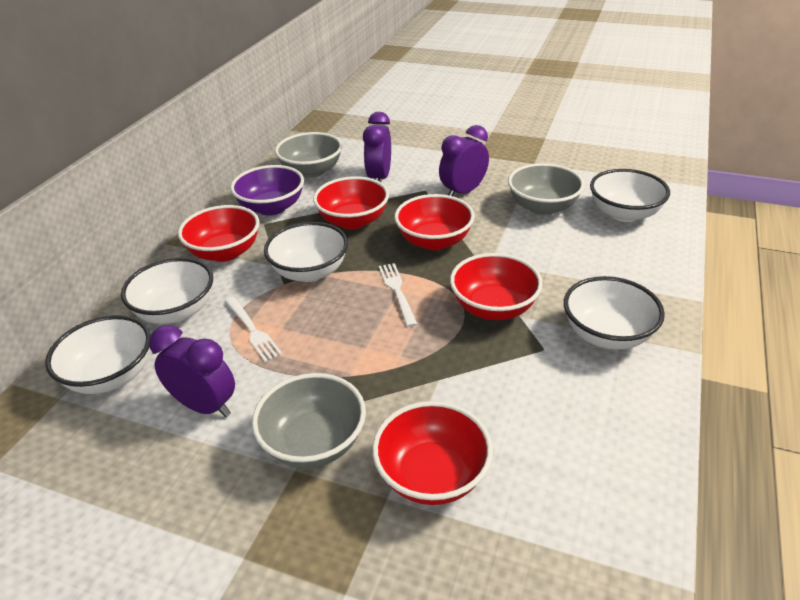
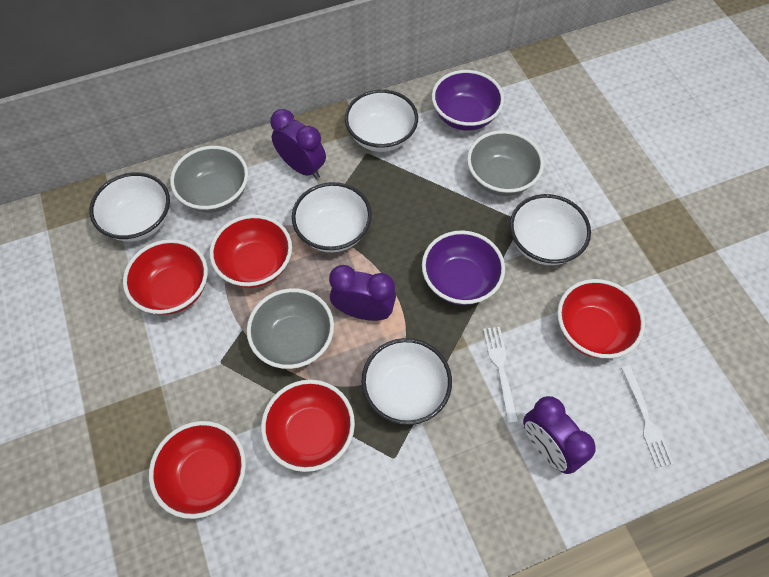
purple bowl: [230,165,304,216] = 1 -> [422,231,505,305] [432,70,504,131] = 2

